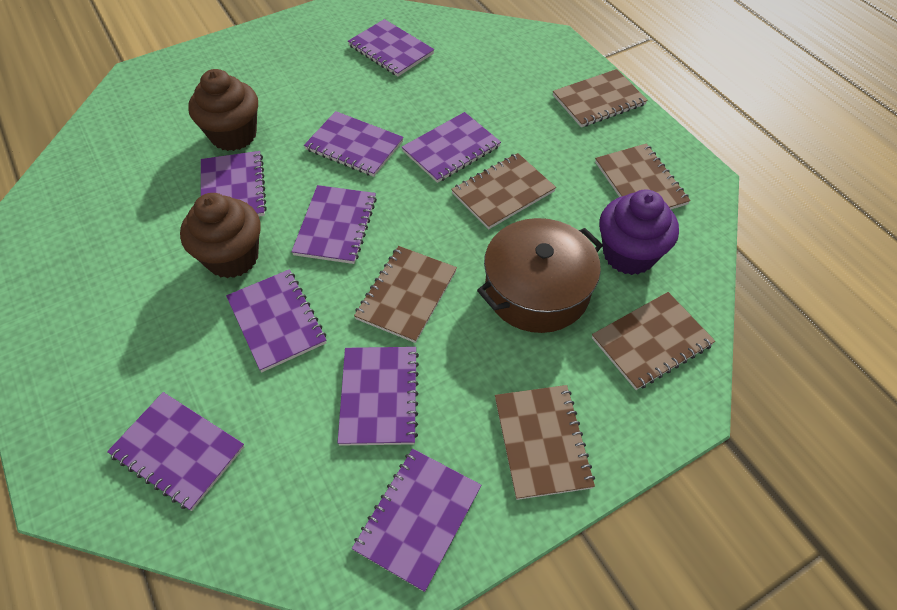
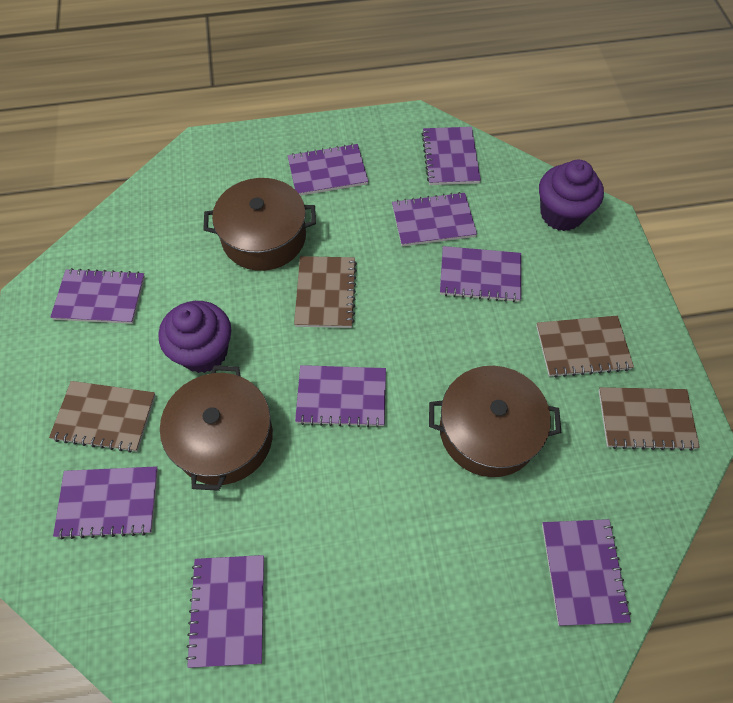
brown cupcake: [180,193,261,278] [188,69,258,151] = 2 -> none = 0
brown notebook: [354,246,457,343] [451,153,556,230] [495,385,595,500] [553,69,648,127] [592,292,715,390] [595,143,691,209] = 6 -> [49,381,156,453] [294,256,357,328] [536,316,634,378] [599,387,700,451] = 4
brown pot: [477,218,603,333] = 1 -> [160,365,273,491] [203,178,316,271] [429,366,561,477] = 3
purple cupcake: [599,189,679,275] = 1 -> [158,301,231,373] [539,160,604,231] = 2

